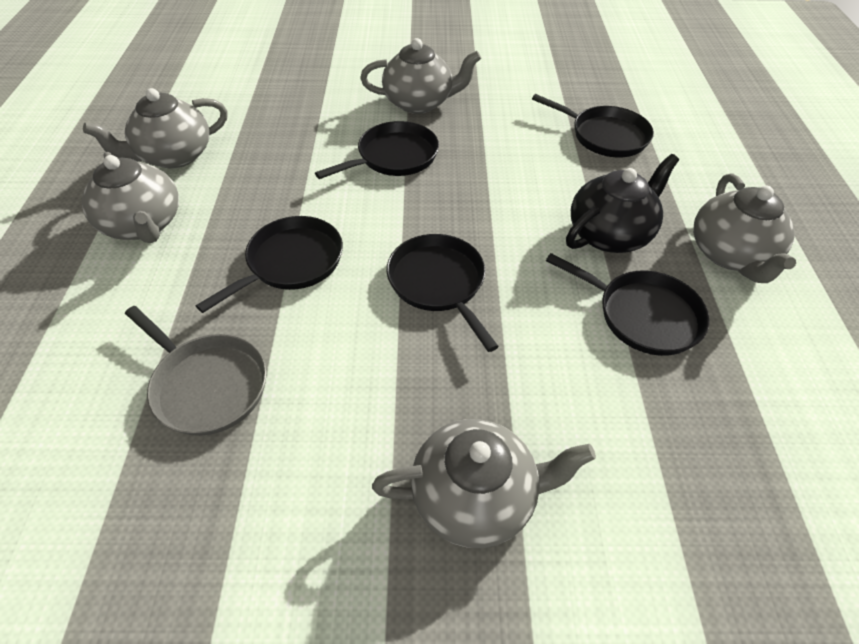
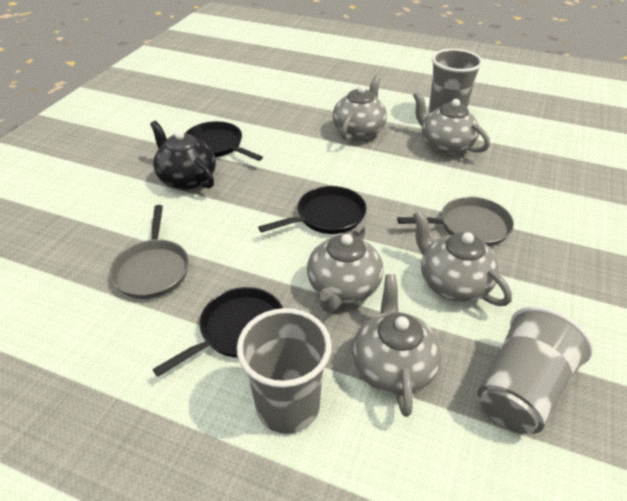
black pan: [196,216,343,313] [315,121,439,179] [387,234,499,352] [532,94,654,157] [546,253,710,356] = 5 -> [153,287,283,377] [186,121,263,161] [258,186,366,234] = 3
grey cup: none = 0 -> [237,308,331,434] [428,49,483,114] [477,306,593,434] = 3
grey pan: [125,306,267,436] = 1 -> [110,205,189,299] [397,197,514,247] = 2

